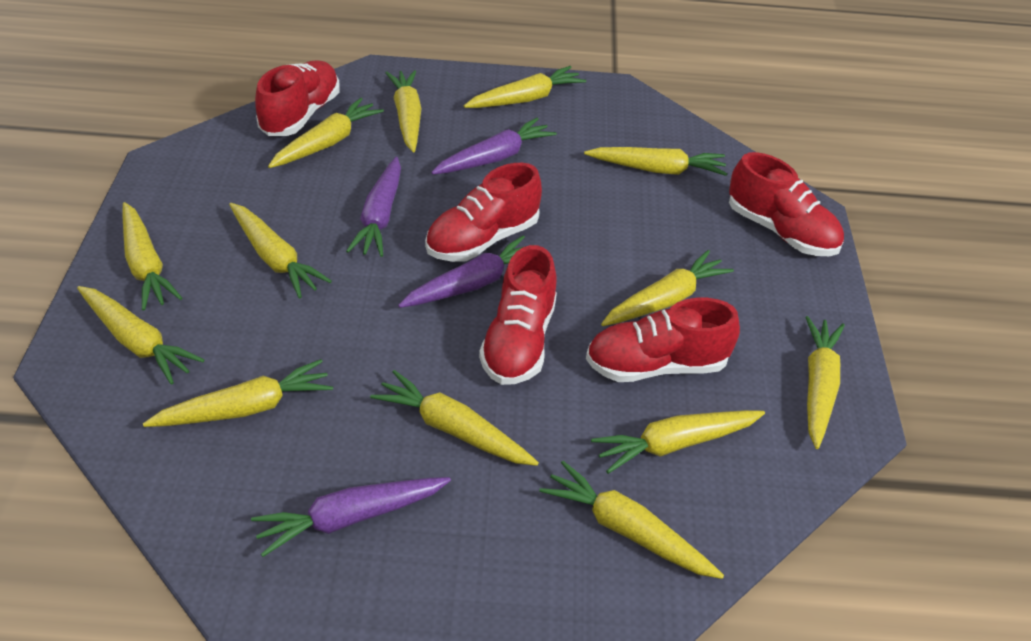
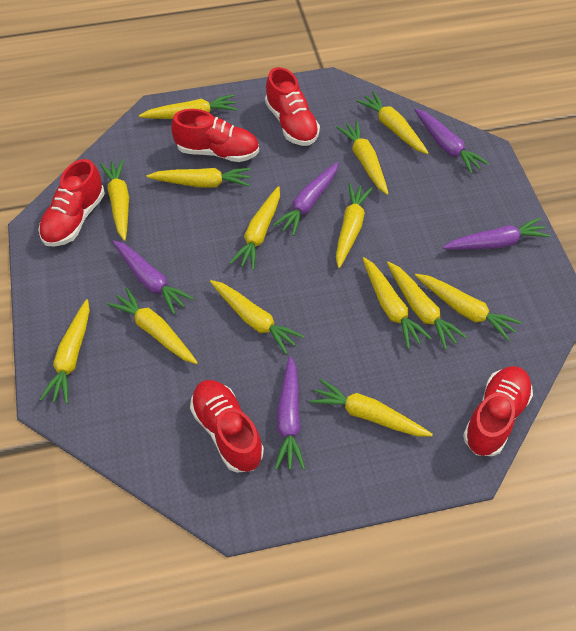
purple carrot: [251,477,451,557] [346,157,401,257] [398,235,526,308] [431,118,557,175] = 4 -> [113,240,194,315] [273,162,338,236] [275,356,305,470] [415,109,489,174] [443,217,551,250] = 5
yellow carrot: [77,286,204,385] [122,202,182,310] [143,359,333,427] [229,203,332,298] [268,98,384,168] [370,370,539,466] [385,70,422,152] [464,66,586,108] [539,461,724,579] [584,147,727,176] [591,410,765,474] [601,250,734,326] [805,316,845,449] = 13 -> [40,299,90,404] [100,159,129,241] [107,288,198,364] [139,94,237,119] [147,168,251,188] [210,280,304,354] [230,186,280,270] [310,379,433,436] [336,121,389,195] [336,183,373,268] [356,91,429,154] [362,257,432,349] [387,261,467,350] [415,274,522,341] = 14

